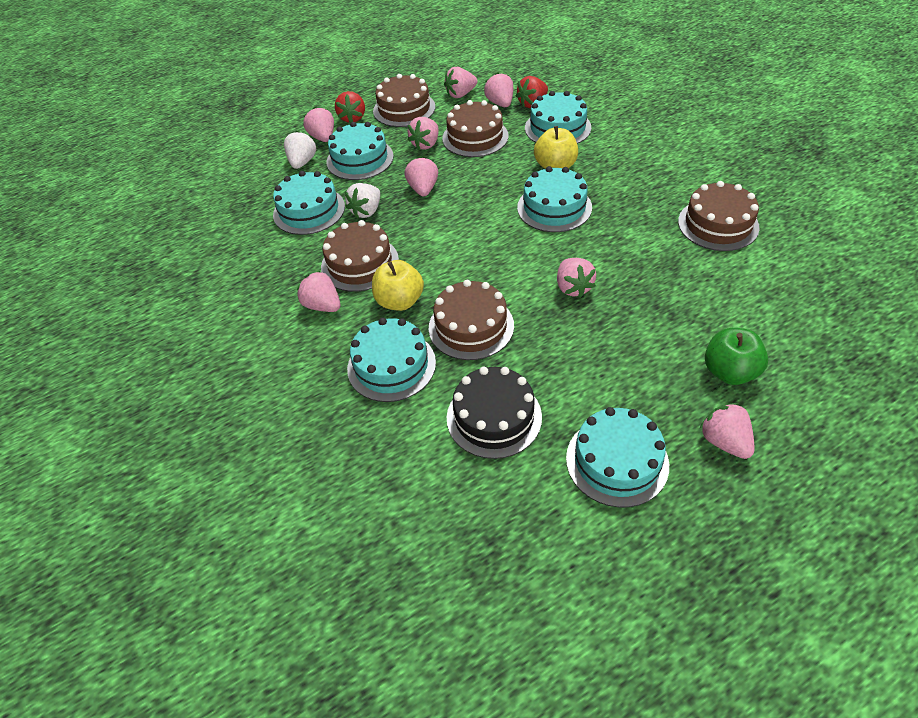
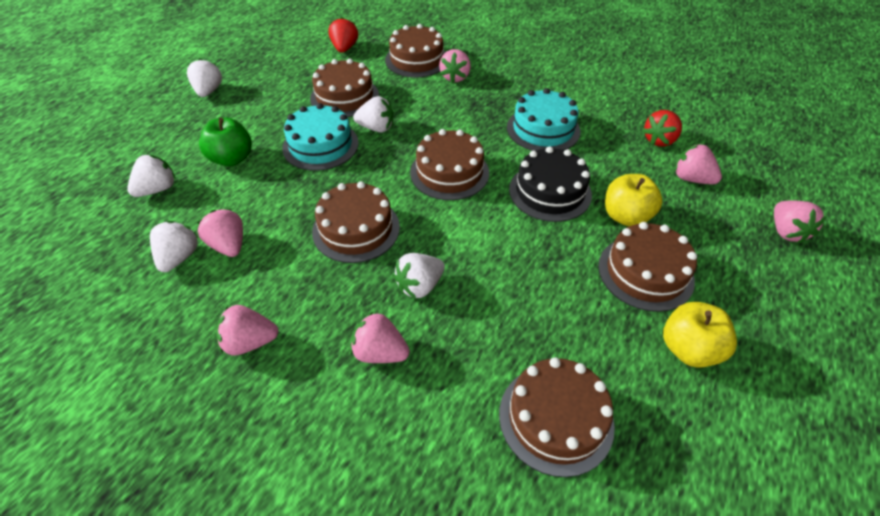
brown cake: [321,220,399,292] [373,74,435,127] [429,280,514,360] [442,100,508,157] [678,181,760,251] = 5 -> [310,58,379,117] [312,181,400,263] [385,24,446,77] [410,129,489,200] [499,357,615,477] [598,222,697,312] = 6
pink strawberry: [297,271,340,312] [303,107,334,142] [404,156,438,196] [408,117,439,150] [444,67,478,98] [484,72,513,107] [557,258,596,298] [700,403,754,459] = 8 -> [197,209,243,257] [216,305,279,356] [351,312,410,363] [439,49,471,83] [675,144,722,184] [774,200,827,244] = 6
turquoise cake: [273,171,345,235] [327,122,394,180] [347,318,436,402] [517,166,592,232] [525,91,591,144] [566,407,669,508] = 6 -> [282,103,359,171] [507,88,580,151] = 2
white strawberry: [284,131,316,169] [345,183,380,219] = 2 -> [127,154,176,197] [150,221,199,272] [187,58,222,97] [353,96,393,133] [394,253,445,299] = 5

